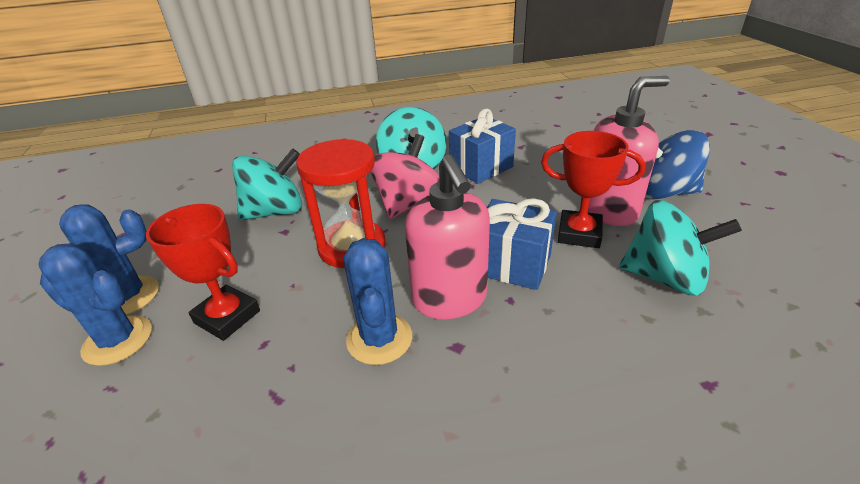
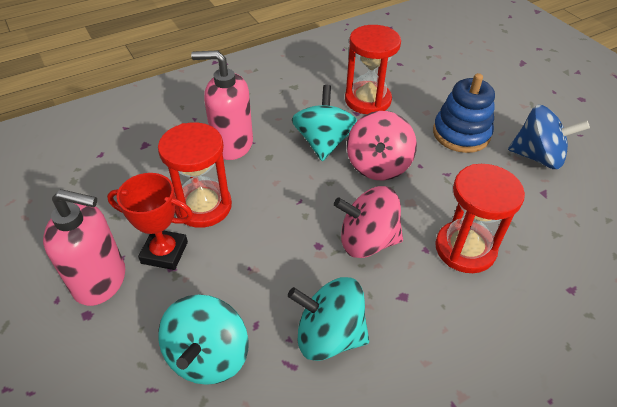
blue cactus: [38,243,152,366] [59,204,159,315] [344,238,412,365] = 3 -> none = 0
blue gift: [449,109,516,184] [487,198,557,290] = 2 -> none = 0
blue stacking toy: none = 0 -> [433,73,495,153] = 1
pink spinning top: [371,134,440,219] = 1 -> [334,186,403,258] [347,111,417,181] = 2
red hourglass: [296,139,386,268] = 1 -> [158,123,232,228] [345,25,401,114] [435,164,525,273] = 3
red trophy: [146,204,260,341] [541,131,645,248] = 2 -> [107,173,193,270] = 1

